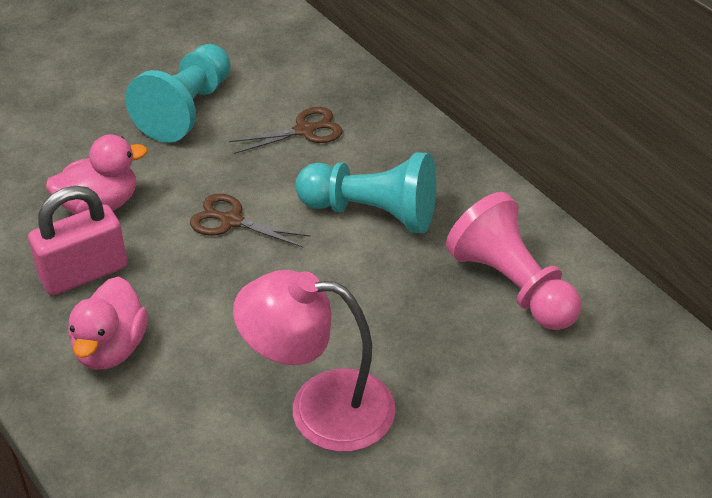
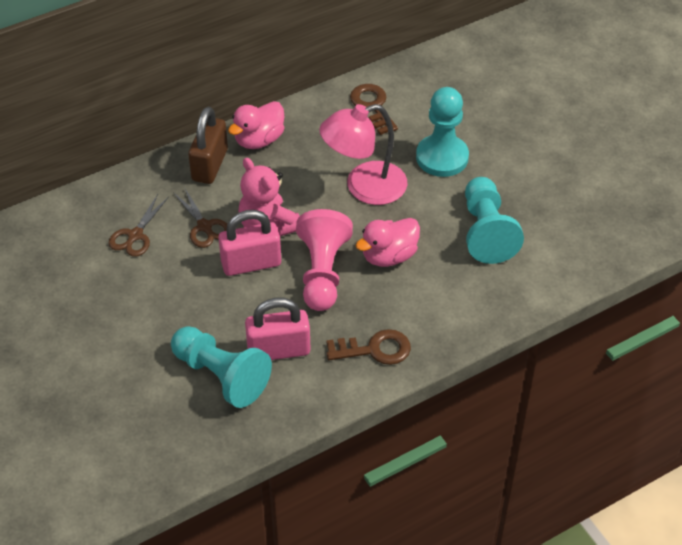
brown key: none = 0 -> [327,329,411,365] [350,84,398,135] = 2
brown padlock: none = 0 -> [188,107,228,184] = 1
pink padlock: [28,186,127,295] = 1 -> [218,210,281,276] [245,298,310,360] = 2
pink teddy bear: none = 0 -> [238,158,300,236] = 1
turquoise pawn: [125,44,231,143] [295,152,436,233] = 2 -> [171,326,272,408] [416,87,469,177] [465,177,524,264] = 3

